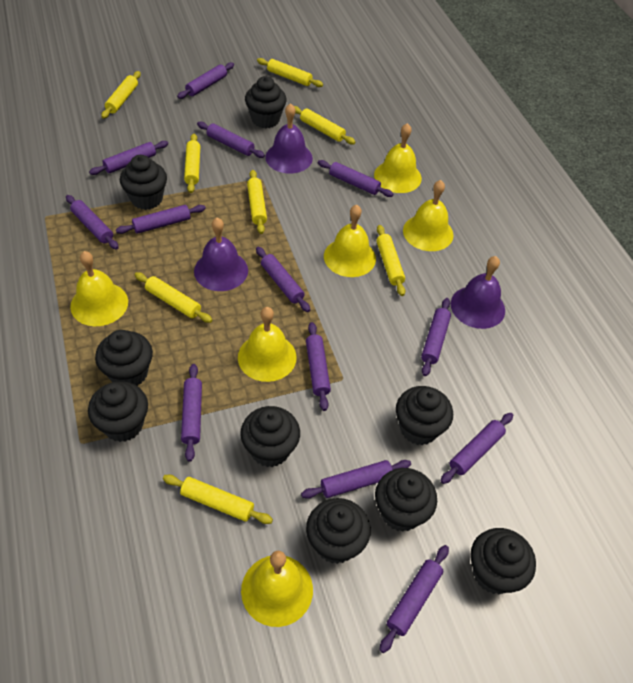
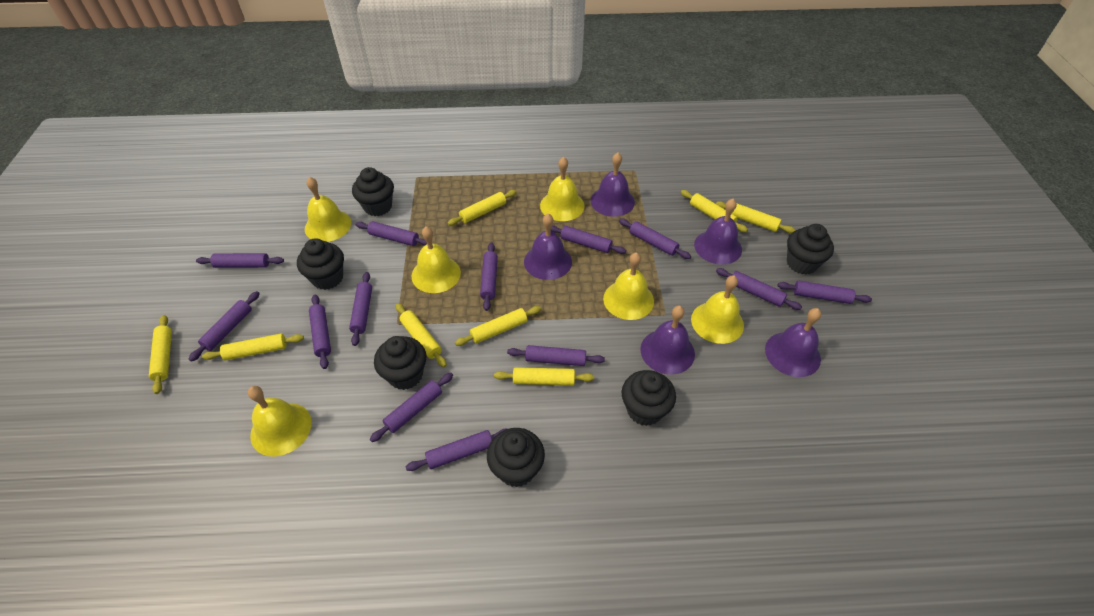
black cupcake: [88,381,148,442] [95,330,153,386] [120,155,167,210] [240,406,300,467] [245,76,287,128] [306,498,371,564] [375,468,437,532] [396,386,453,445] [470,528,536,594] = 9 -> [297,238,344,290] [352,167,394,216] [374,336,426,390] [487,428,545,487] [622,370,676,426] [787,224,834,275] = 6
purple bell: [194,218,248,291] [265,103,313,174] [451,256,505,329] = 3 -> [524,214,572,280] [591,153,635,217] [640,306,695,375] [694,199,742,265] [765,308,821,377] = 5

